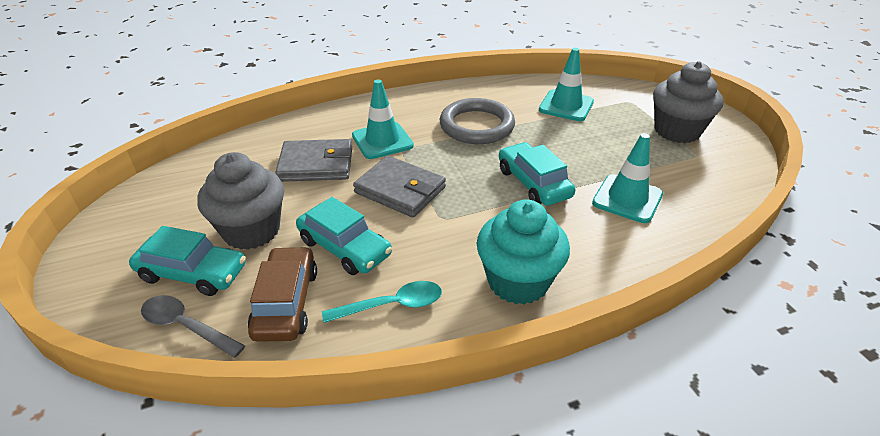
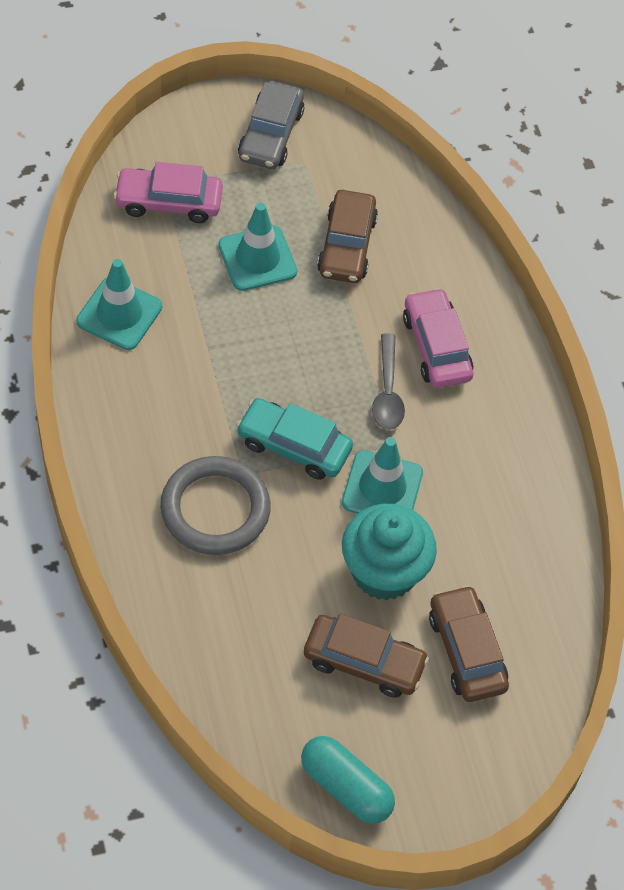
brown car: [248,246,317,342] = 1 -> [304,614,429,698] [317,190,378,283] [429,585,509,702] = 3
grey car: none = 0 -> [238,81,304,169] = 1
grey cupcake: [197,152,284,250] [653,61,723,143] = 2 -> none = 0
grey wallet: [275,139,352,182] [353,156,446,217] = 2 -> none = 0
pink car: none = 0 -> [114,162,223,223] [403,288,474,388] = 2
turquoise capsule: none = 0 -> [301,736,395,824] = 1
turquoise car: [129,226,246,296] [296,197,392,275] [499,142,575,206] = 3 -> [236,398,353,480] = 1
turquoise spoon: [322,281,442,323] = 1 -> none = 0

